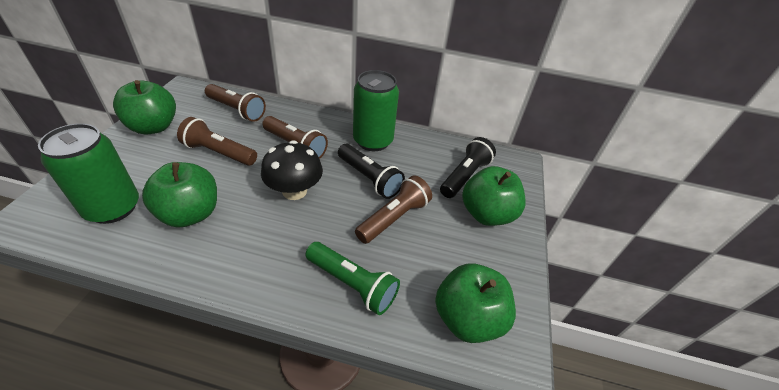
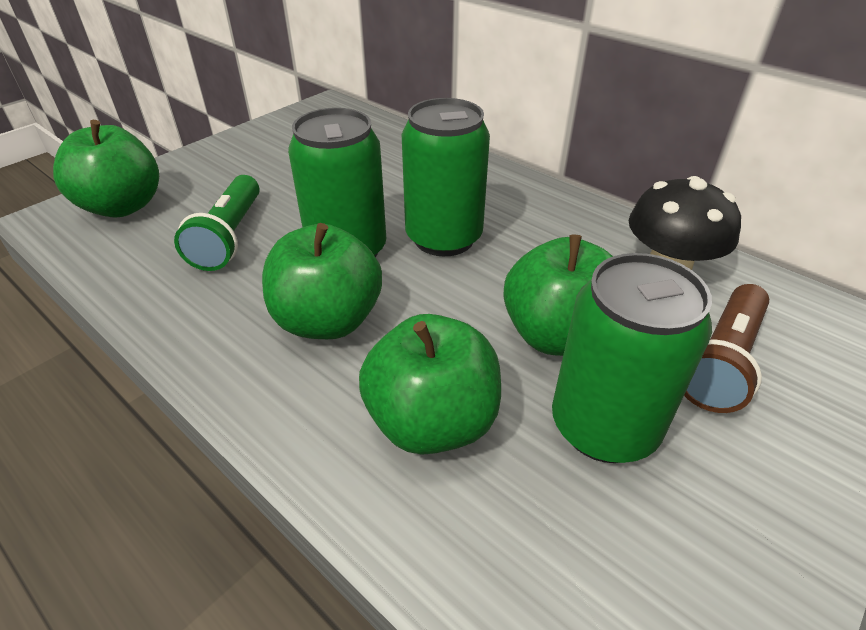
black flashlight: [338,144,405,199] [440,137,496,198] = 2 -> none = 0
brown flashlight: [177,117,257,166] [205,84,266,122] [262,116,328,159] [355,175,432,244] = 4 -> [684,284,769,413] = 1
green can: [38,123,139,224] [353,70,399,151] = 2 -> [288,108,386,257] [402,98,490,256] [552,253,712,463] = 3

